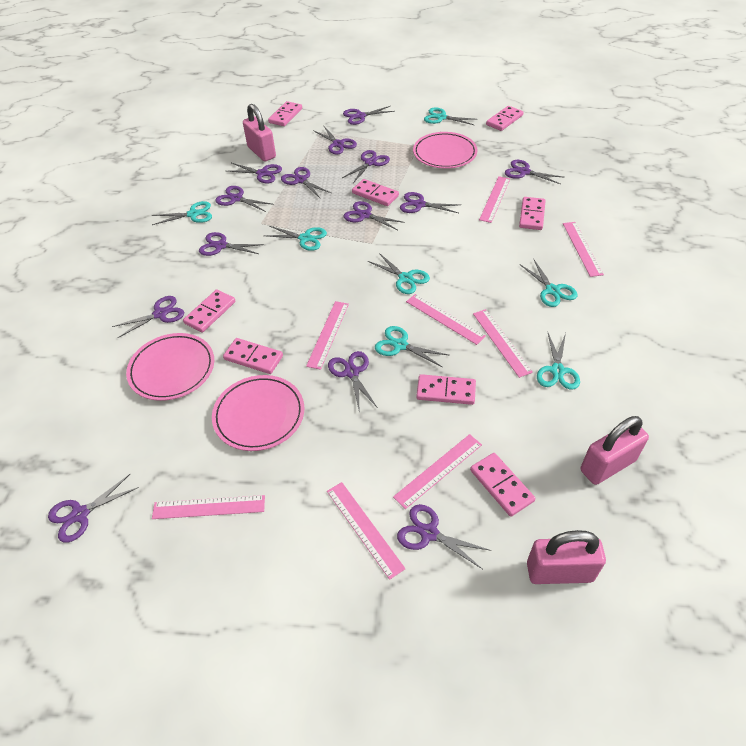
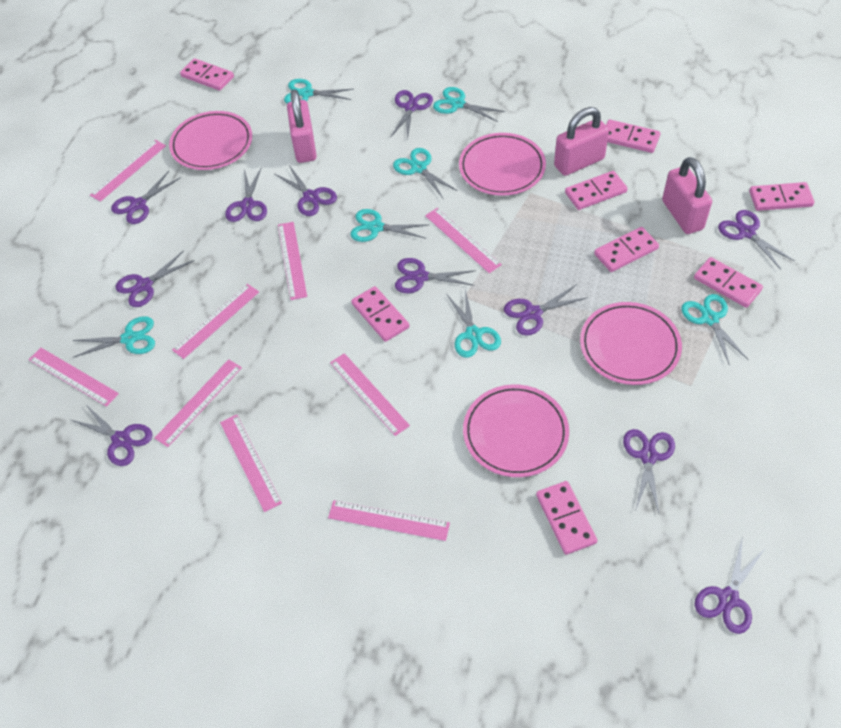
pink plate: [126,333,214,401] [212,375,304,451] [413,132,478,169] = 3 -> [169,111,252,170] [459,133,546,196] [463,384,569,477] [580,302,682,385] = 4
pink ruler: [152,495,265,519] [306,301,349,370] [327,482,406,580] [393,434,482,509] [406,294,486,345] [473,309,533,378] [479,176,510,223] [563,222,604,277] = 8 -> [29,348,119,407] [90,140,166,202] [155,359,242,447] [172,284,259,359] [220,415,282,512] [278,222,307,300] [328,500,450,541] [330,353,410,436] [425,208,502,273] = 9
purple scissors: [48,474,139,543] [112,296,184,338] [199,232,264,256] [215,186,274,212] [228,163,282,183] [281,167,331,198] [313,126,357,155] [328,351,378,409] [342,150,390,183] [343,106,395,125] [344,201,405,230] [397,504,492,569] [400,192,460,213] [505,160,565,184] = 14 -> [71,404,153,466] [111,171,181,224] [116,250,194,307] [225,167,267,222] [275,165,337,216] [390,90,433,141] [395,258,476,293] [504,284,588,336] [623,429,675,513] [695,536,765,634] [718,210,795,269] = 11

